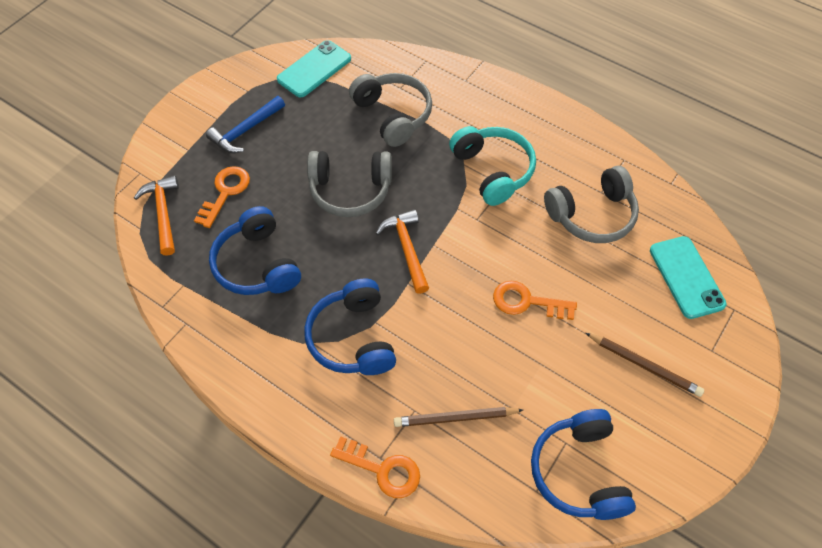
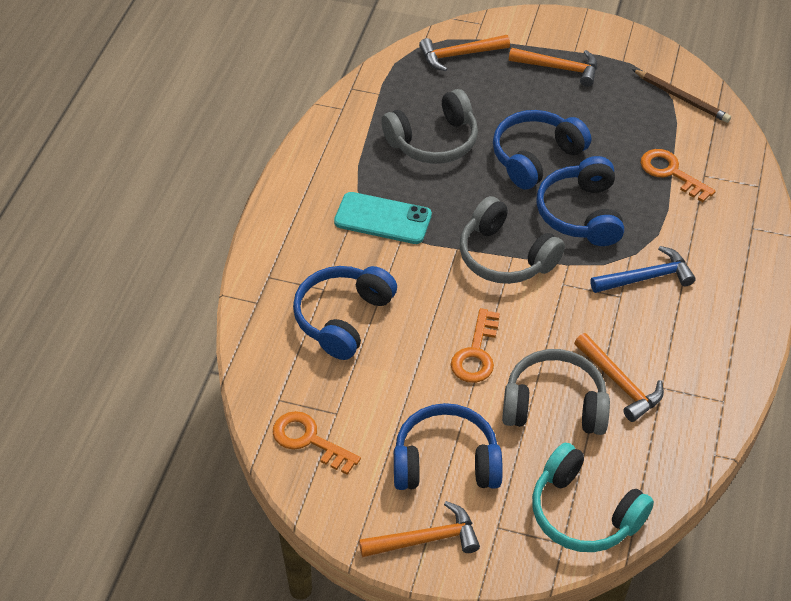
blue headphones: [209,206,301,295] [304,279,396,375] [531,409,636,520] = 3 -> [293,266,397,360] [394,403,503,490] [493,110,591,189] [536,156,624,246] = 4
brown pencil: [394,407,523,427] [586,333,704,397] = 2 -> [632,69,731,123] = 1
orange hammer: [134,175,179,256] [376,210,429,294] = 2 -> [359,501,480,557] [419,35,510,71] [509,48,597,87] [574,333,664,422] = 4
turquoise phone: [277,40,351,97] [650,236,727,319] = 2 -> [334,192,432,244] = 1

